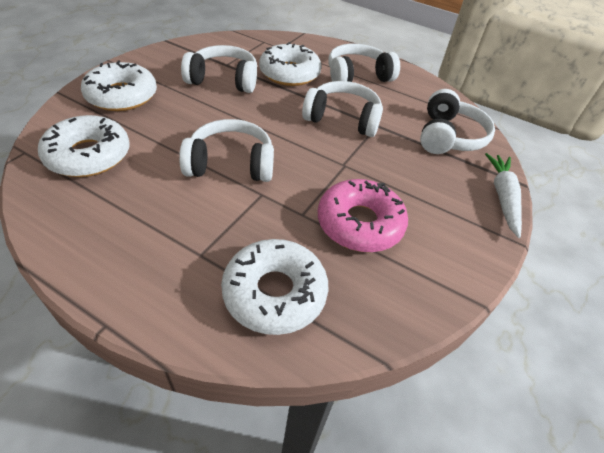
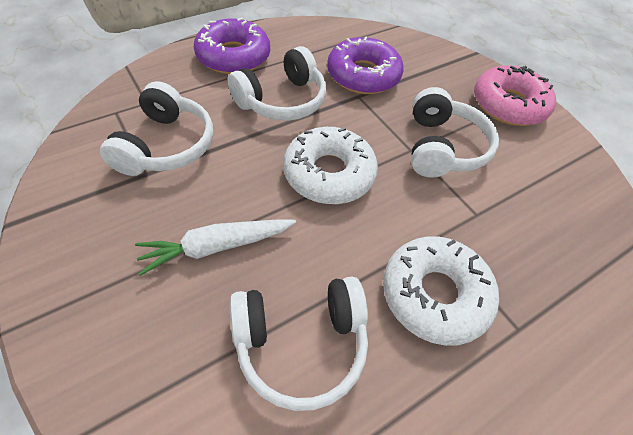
purple donut: none = 0 -> [194,17,270,74] [327,36,403,94] = 2
white donut: [38,115,130,177] [81,60,157,111] [221,239,328,335] [259,42,321,86] = 4 -> [283,127,378,204] [383,236,499,346] = 2
white headphones: [179,119,274,182] [181,45,257,93] [302,81,383,137] [328,44,400,82] [420,89,495,154] = 5 -> [100,81,213,176] [228,46,326,121] [230,277,368,411] [411,87,499,178] = 4

